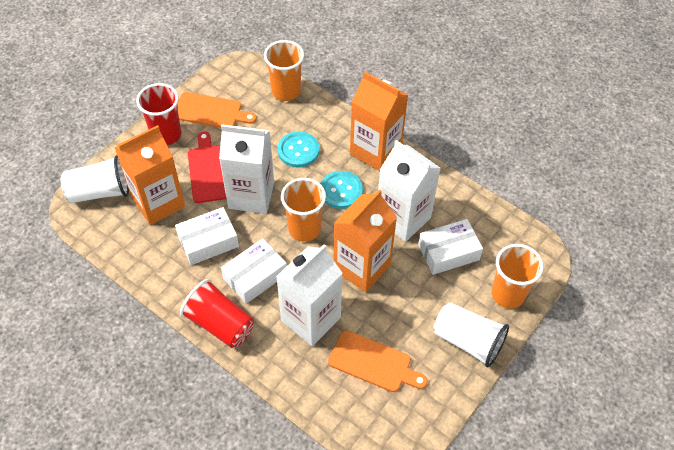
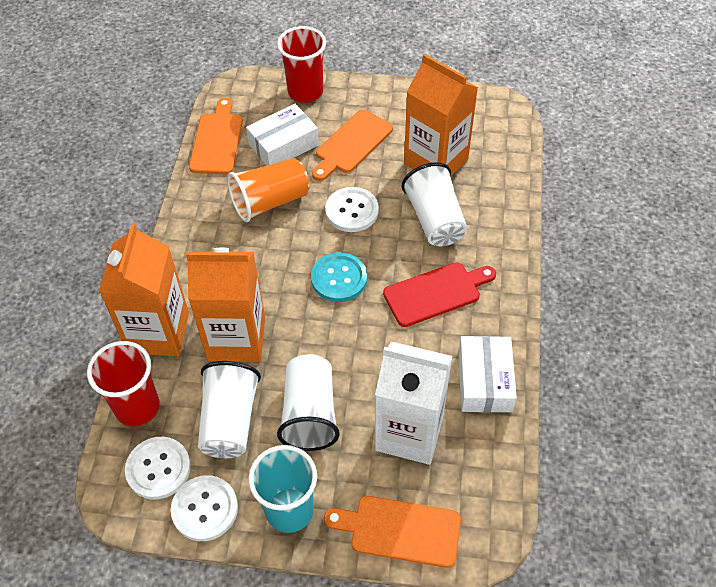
orange cup: [264,40,304,101] [281,178,326,242] [491,244,543,309] = 3 -> [227,158,310,222] = 1
orange cutting board: [177,92,257,128] [328,330,428,392] = 2 -> [189,97,243,174] [312,109,393,181] [324,496,461,568] = 3
turquoise button: [278,132,319,168] [321,171,363,209] = 2 -> [311,252,367,302] = 1
turquoise cup: none = 0 -> [248,445,317,533] = 1
white box: [175,207,239,265] [221,238,287,304] [418,219,483,275] = 3 -> [246,104,319,166] [458,336,517,412] = 2
white button: none = 0 -> [125,437,191,500] [171,475,238,541] [325,187,379,232] = 3
white carton: [219,124,274,214] [276,244,343,346] [378,140,441,242] = 3 -> [375,342,453,465] = 1
white cup: [61,155,129,203] [433,302,509,367] = 2 -> [198,361,261,458] [277,354,340,451] [402,162,467,246] = 3

